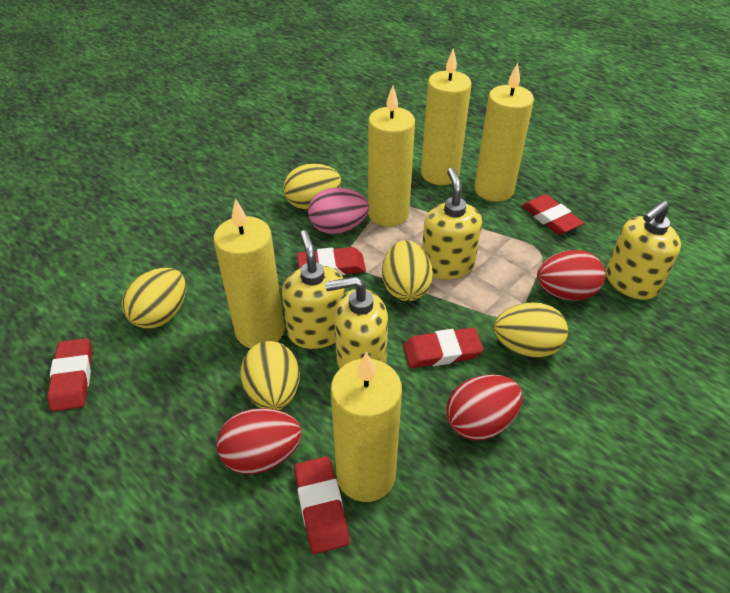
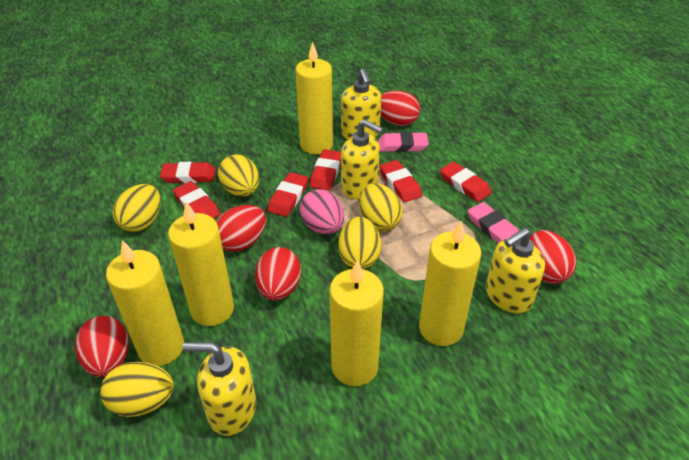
pink eraser: none = 0 -> [378,132,429,152] [468,202,519,243] = 2
red egg: [217,408,302,474] [446,374,522,440] [537,250,605,301] = 3 -> [75,316,129,377] [216,205,266,252] [255,247,301,301] [381,90,420,126] [530,230,576,284] = 5
red eraser: [47,338,92,412] [294,456,350,554] [297,247,366,275] [403,328,483,368] [522,194,584,235] = 5 -> [160,162,216,183] [173,181,220,219] [268,172,309,217] [310,149,341,190] [379,160,422,202] [440,162,492,202] = 6

